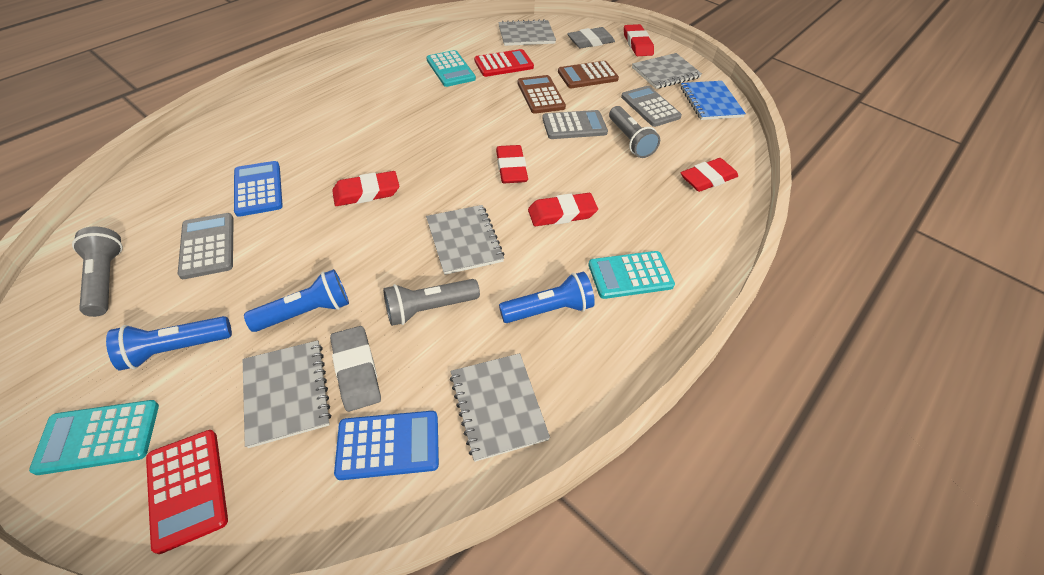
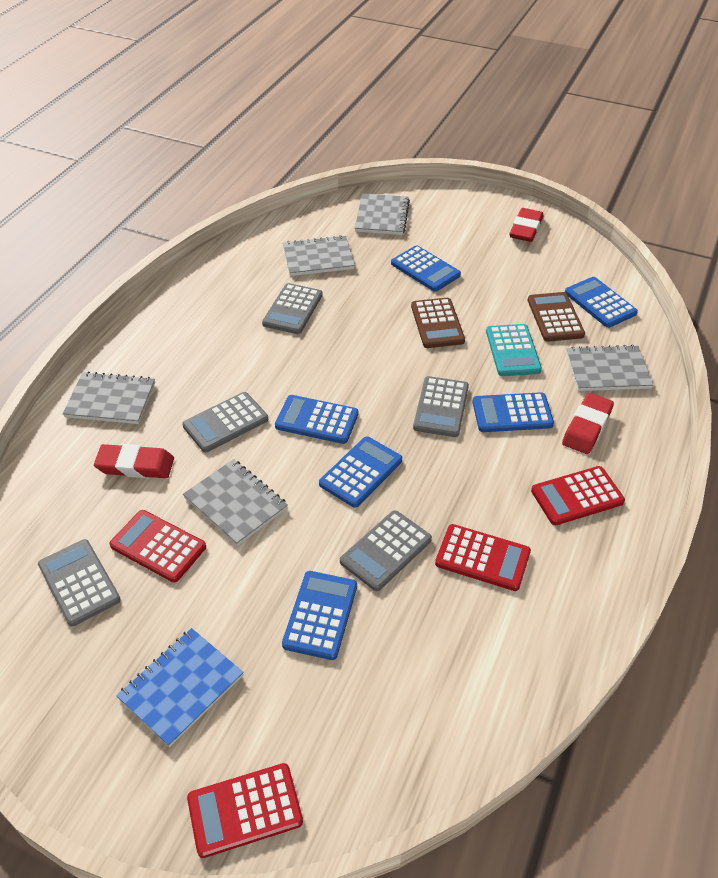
blue calculator: [234,161,283,217] [334,411,439,480] = 2 -> [275,395,358,444] [282,571,357,660] [319,436,402,508] [391,245,461,292] [472,392,554,432] [565,277,638,328] = 6
blue flashlight: [106,316,232,370] [244,269,349,332] [499,272,595,323] = 3 -> none = 0
grey calculator: [178,213,234,279] [542,110,608,139] [621,86,682,127] = 3 -> [38,539,121,626] [182,392,268,452] [262,283,323,334] [340,510,432,591] [413,376,469,437] = 5
grey eraser: [330,326,381,412] [567,27,615,48] = 2 -> none = 0
grey flashlight: [72,227,123,317] [383,279,480,326] [609,106,660,158] = 3 -> none = 0
red calculator: [146,430,228,554] [474,49,534,77] = 2 -> [109,510,206,582] [187,763,303,858] [435,524,531,591] [531,466,625,525] = 4
red eraser: [332,171,399,206] [496,145,528,183] [528,193,598,226] [624,24,654,56] [680,158,738,192] = 5 -> [94,444,174,478] [509,208,543,242] [562,393,614,454] = 3
turquoise calculator: [29,400,159,475] [426,50,476,87] [588,251,675,299] = 3 -> [486,324,542,376] = 1

